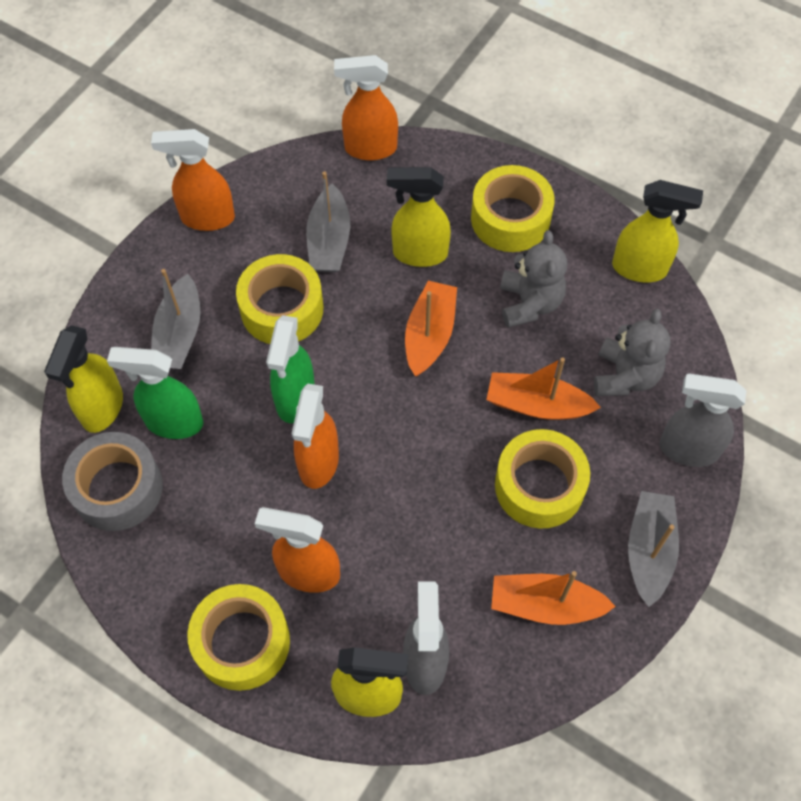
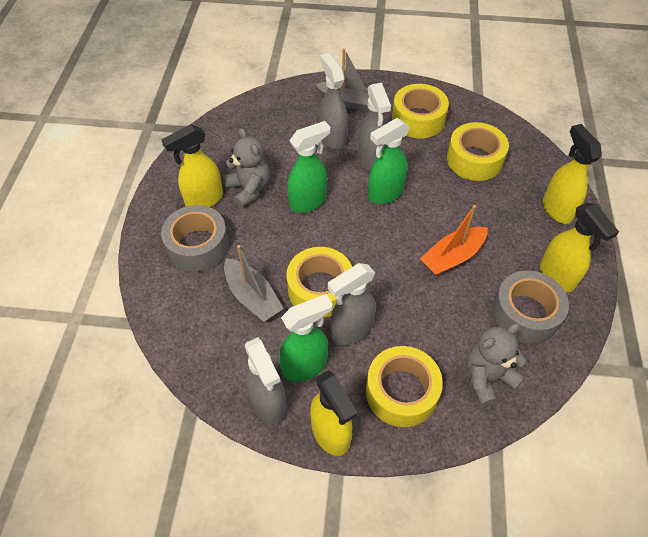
green spray bottle: [107,347,203,439] [266,315,315,423] = 2 -> [279,294,333,382] [287,121,330,213] [368,118,410,204] = 3
grey boat: [151,269,200,369] [306,171,350,272] [628,491,679,607] = 3 -> [224,245,284,322] [316,48,370,112] = 2
grey spray bottle: [403,582,449,695] [659,373,747,467] = 2 -> [245,337,286,424] [320,53,348,149] [328,263,376,345] [358,83,391,171] = 4
grey tape: [62,432,163,531] = 1 -> [161,205,229,272] [492,270,569,344] = 2
orange boat: [405,281,457,376] [486,358,601,420] [491,571,616,625] = 3 -> [420,205,488,276] = 1
orange spray bottle: [151,129,235,231] [255,507,340,593] [292,384,339,489] [334,55,398,161] = 4 -> none = 0

